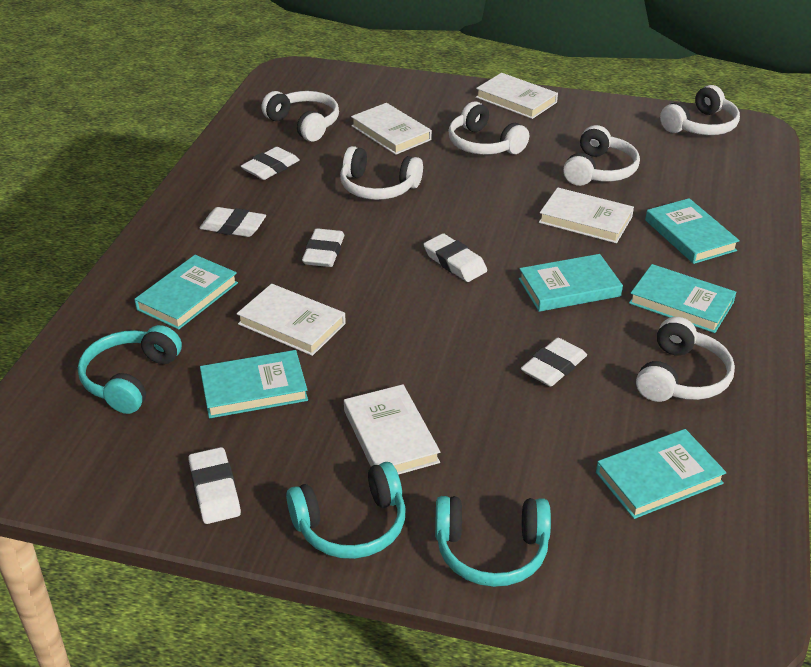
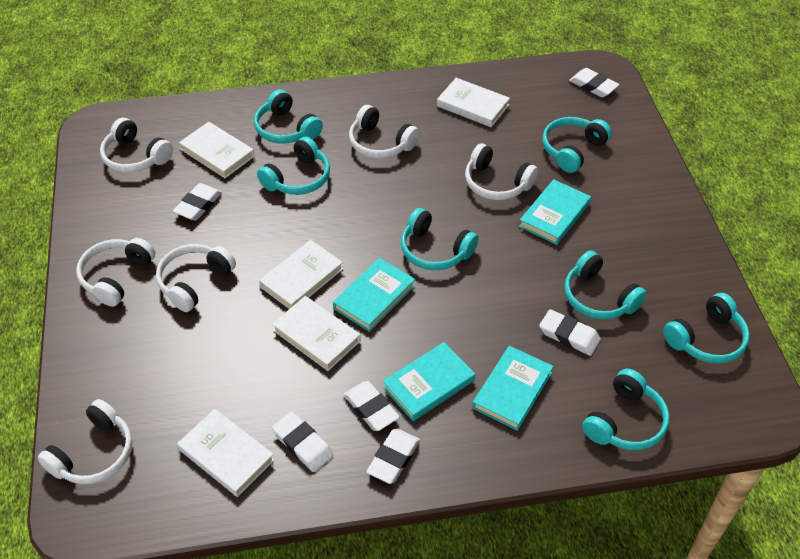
turquoise book: [134,255,238,330] [200,350,308,418] [519,254,623,312] [596,429,726,519] [629,264,736,333] [645,198,740,264] = 6 -> [333,258,415,332] [383,342,475,421] [472,346,553,431] [519,179,591,245] = 4
turquoise headphones: [78,325,182,414] [286,462,406,559] [435,496,551,587] = 3 -> [254,89,323,144] [257,136,330,195] [401,208,478,270] [542,117,612,173] [564,250,647,319] [582,369,670,450] [663,293,750,363] = 7

